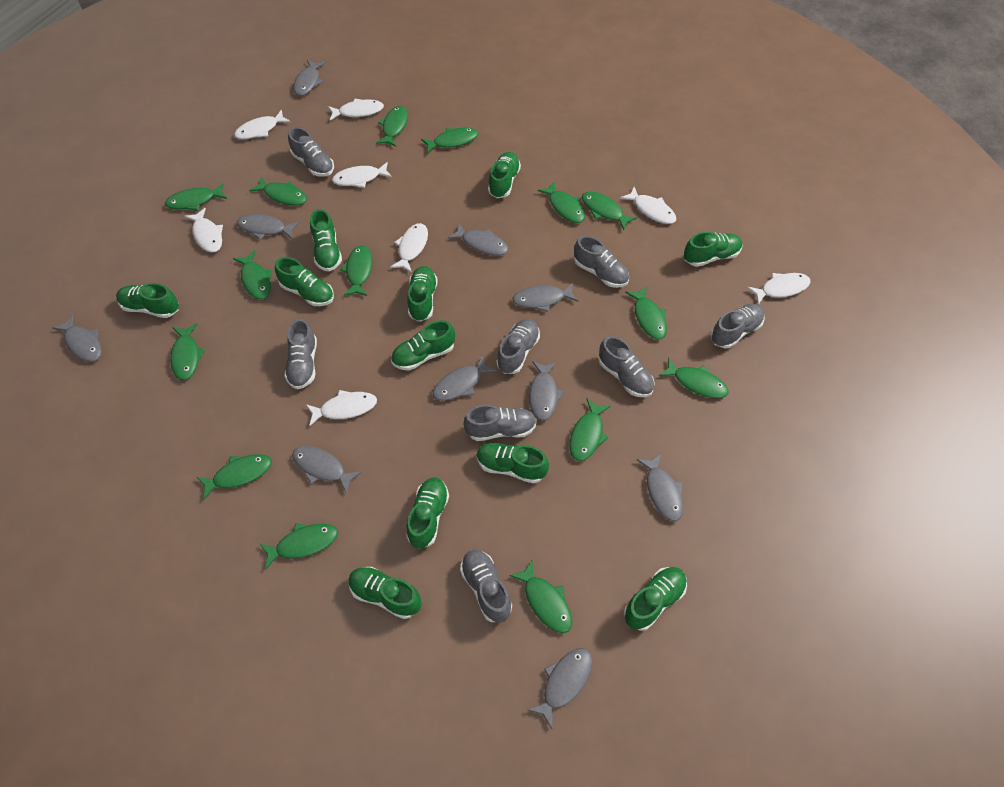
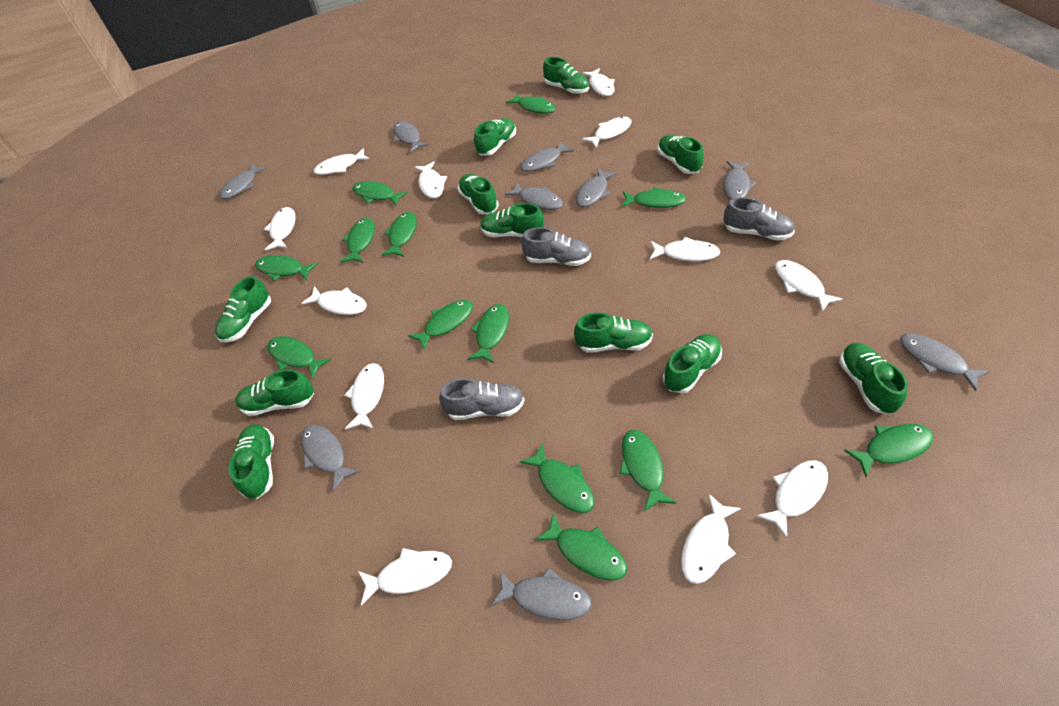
green fish: [165,183,227,211] [170,324,205,380] [197,454,271,500] [233,251,272,299] [249,176,307,205] [260,523,338,569] [340,245,373,296] [376,106,408,147] [421,128,478,154] [509,561,572,633] [537,182,585,223] [569,399,611,461] [582,192,637,230] [625,287,667,339] [659,358,729,398] = 15 -> [255,255,318,281] [268,336,331,379] [340,218,375,263] [352,181,408,205] [381,212,417,257] [408,300,473,350] [468,304,509,363] [506,93,556,114] [520,443,594,513] [535,513,627,581] [620,430,676,512] [622,187,686,208] [844,424,933,477] = 13
grey fish: [52,314,102,362] [237,214,299,239] [292,446,362,494] [293,60,325,96] [433,355,497,401] [448,224,509,256] [512,283,578,312] [527,648,592,729] [529,361,564,421] [637,454,683,521] = 10 -> [220,164,267,199] [301,425,360,491] [393,121,428,153] [491,567,592,620] [505,182,563,210] [520,142,574,172] [576,168,617,207] [723,161,756,200] [900,334,990,391] = 9
grey shoe: [284,319,317,389] [288,127,334,177] [460,549,512,623] [464,405,537,441] [496,319,540,374] [574,236,629,288] [599,336,655,397] [711,304,765,348] = 8 -> [439,378,525,420] [521,227,591,266] [723,197,795,241] = 3
white fish: [184,208,223,253] [234,110,291,139] [306,390,377,426] [328,99,384,120] [332,162,392,188] [390,223,428,273] [620,187,676,224] [747,273,811,305] = 8 -> [264,207,295,251] [301,286,367,315] [314,148,370,175] [344,363,384,429] [358,548,452,606] [414,162,447,198] [582,68,615,96] [582,117,631,148] [650,237,720,261] [681,494,741,584] [756,460,828,538] [775,260,842,312] = 12

